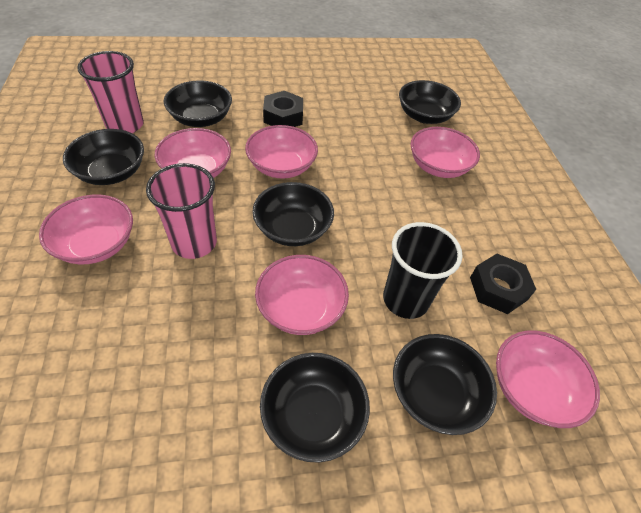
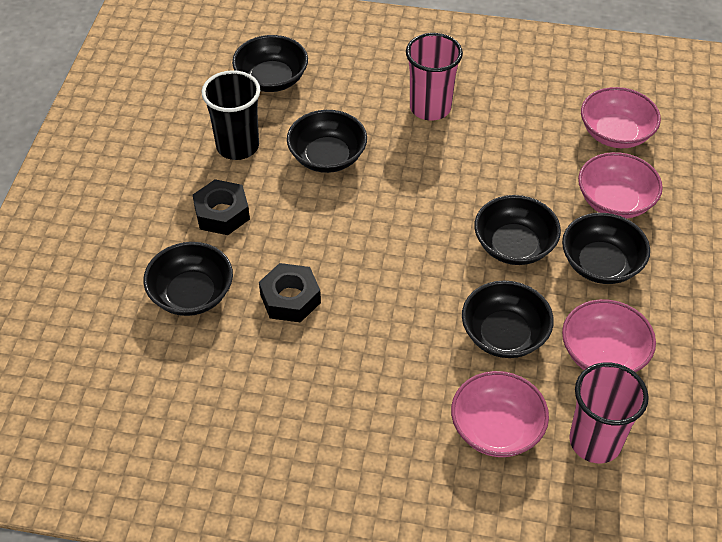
pink bowl: [39,195,133,264] [155,128,231,178] [245,125,318,178] [255,255,349,335] [411,127,480,178] [496,331,600,428] = 6 -> [451,371,549,457] [562,299,656,373] [578,152,663,219] [581,87,661,148] = 4

